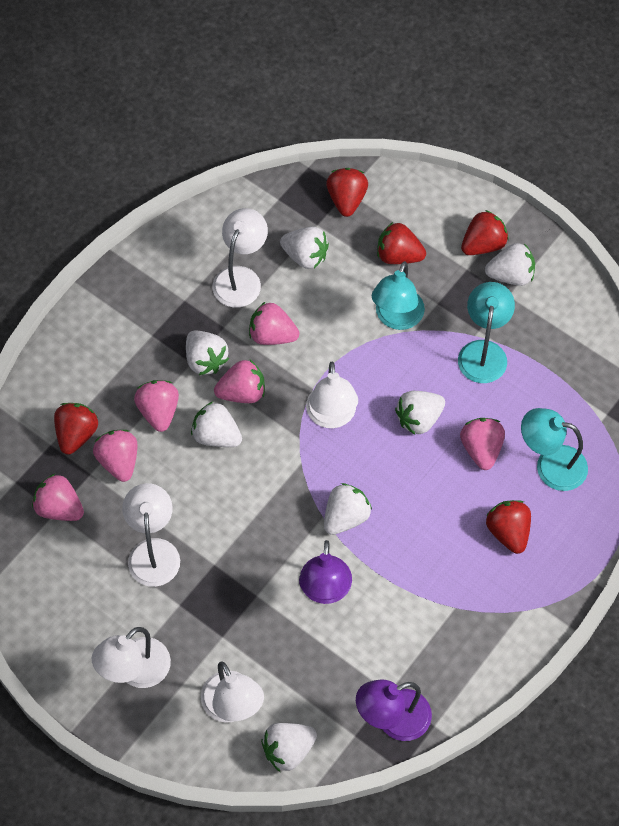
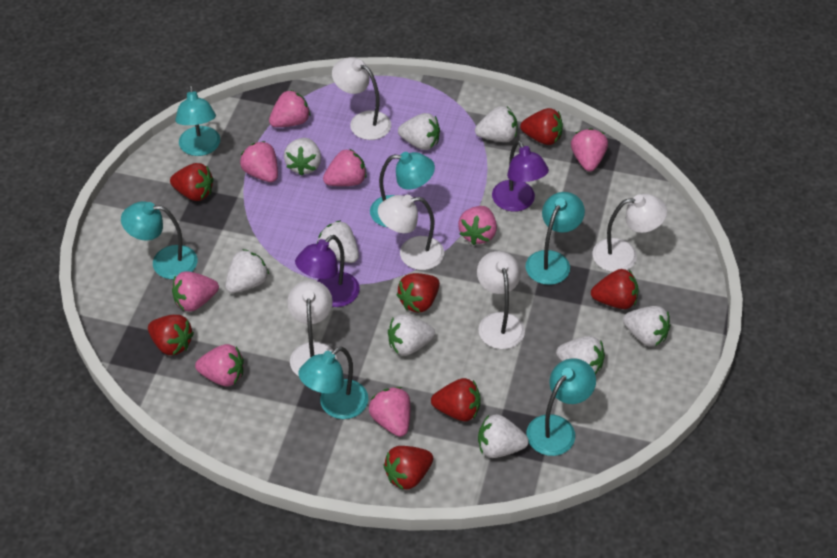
pink strawberry: [32,474,84,521] [93,430,138,482] [134,380,179,432] [214,360,265,403] [249,301,299,345] [460,418,505,470] = 6 -> [172,271,219,312] [195,344,244,387] [240,141,278,182] [269,90,310,127] [323,149,366,186] [369,387,410,437] [458,206,497,245] [571,128,608,172] = 8
red strawberry: [54,403,98,455] [326,168,368,217] [377,222,426,264] [461,210,509,255] [486,500,531,554] = 5 -> [148,315,194,355] [170,163,214,201] [383,446,433,490] [396,273,440,313] [431,378,481,421] [520,108,563,145] [591,269,638,309] = 7
turquoise lamp: [372,261,425,330] [458,282,515,383] [521,408,588,491] = 3 -> [121,201,197,279] [175,85,220,156] [298,346,368,419] [370,152,435,227] [526,192,585,285] [526,358,596,456] = 6
white strawberry: [186,331,229,375] [191,401,242,447] [261,723,317,772] [280,226,329,269] [324,483,372,535] [395,391,445,435] [485,243,535,286] = 7 -> [225,249,269,293] [284,138,321,176] [317,220,359,263] [388,314,435,356] [398,113,440,150] [475,106,517,142] [478,414,529,458] [556,336,605,374] [623,306,670,346] = 9

